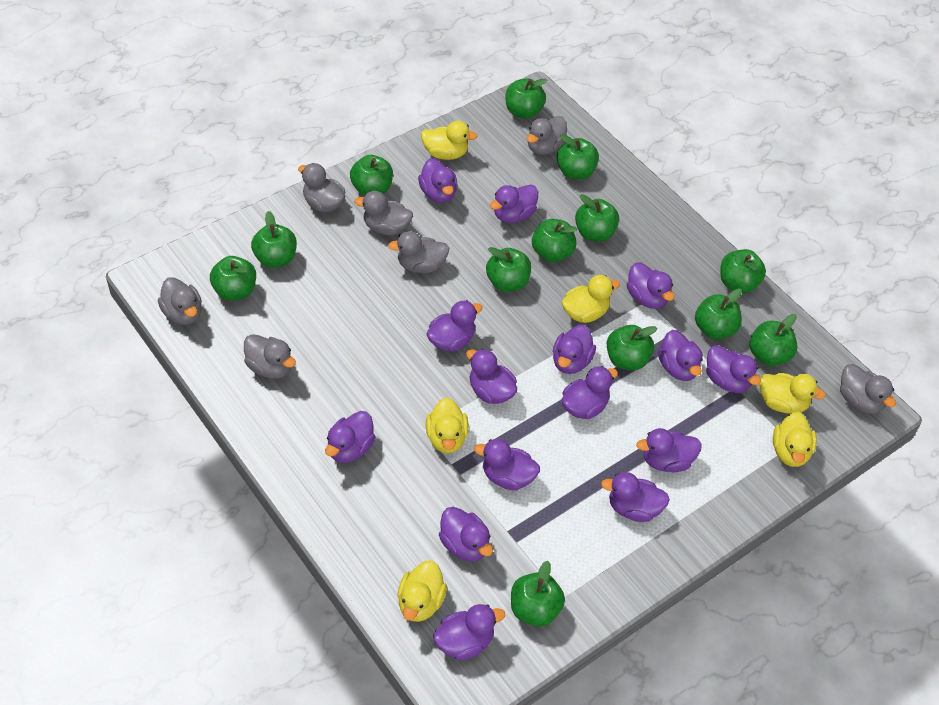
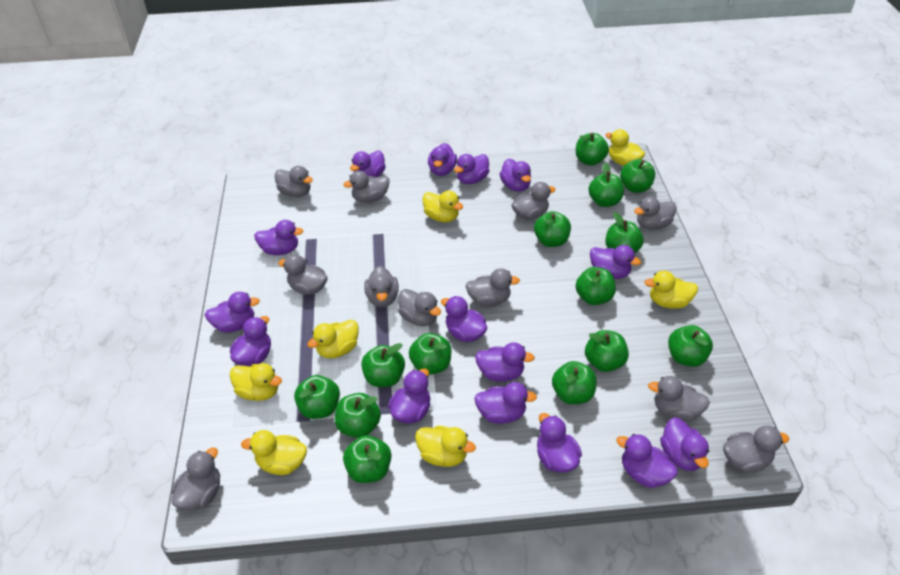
green apple: [210,256,256,301] [251,211,297,268] [350,155,393,196] [486,247,531,292] [506,78,547,119] [511,561,565,627] [532,219,578,262] [557,134,599,179] [575,194,619,242] [607,325,657,370] [695,289,742,339] [720,249,766,293] [750,314,798,366] = 13 -> [294,375,340,419] [335,393,381,438] [343,435,391,483] [361,343,405,387] [409,333,451,375] [534,211,571,247] [552,361,597,404] [576,133,609,166] [576,267,616,305] [585,330,629,372] [588,163,624,207] [605,212,644,253] [620,159,655,193] [668,325,713,367] = 14
grey duck: [158,277,202,325] [244,334,296,379] [298,163,345,212] [354,191,413,235] [388,231,449,273] [527,116,567,155] [840,364,896,414] = 7 -> [172,448,220,510] [275,166,313,197] [278,254,328,295] [343,171,390,203] [364,266,399,307] [398,289,441,326] [466,268,520,306] [511,182,556,220] [634,197,677,230] [648,376,710,422] [723,426,789,473] = 11
yellow duck: [397,560,447,622] [421,121,478,160] [426,397,469,453] [562,275,620,323] [759,373,826,414] [773,412,817,467] = 6 -> [230,363,282,401] [241,430,307,475] [307,320,359,358] [415,426,476,467] [423,190,463,222] [606,129,645,166] [644,271,698,309] = 7

